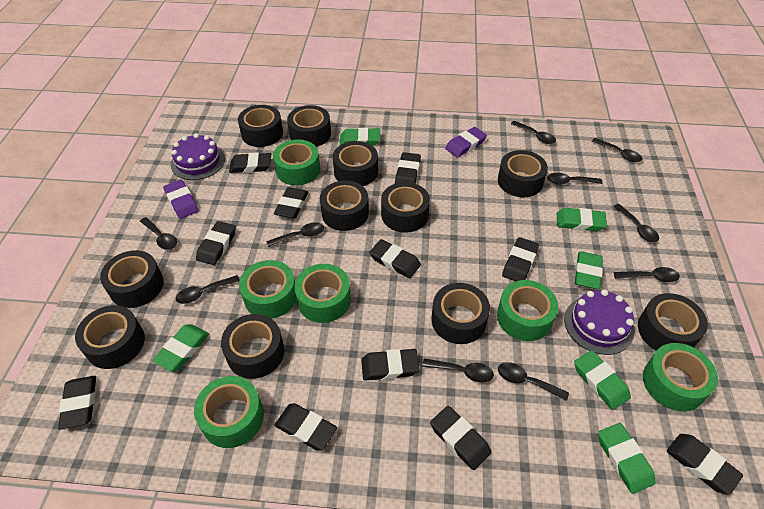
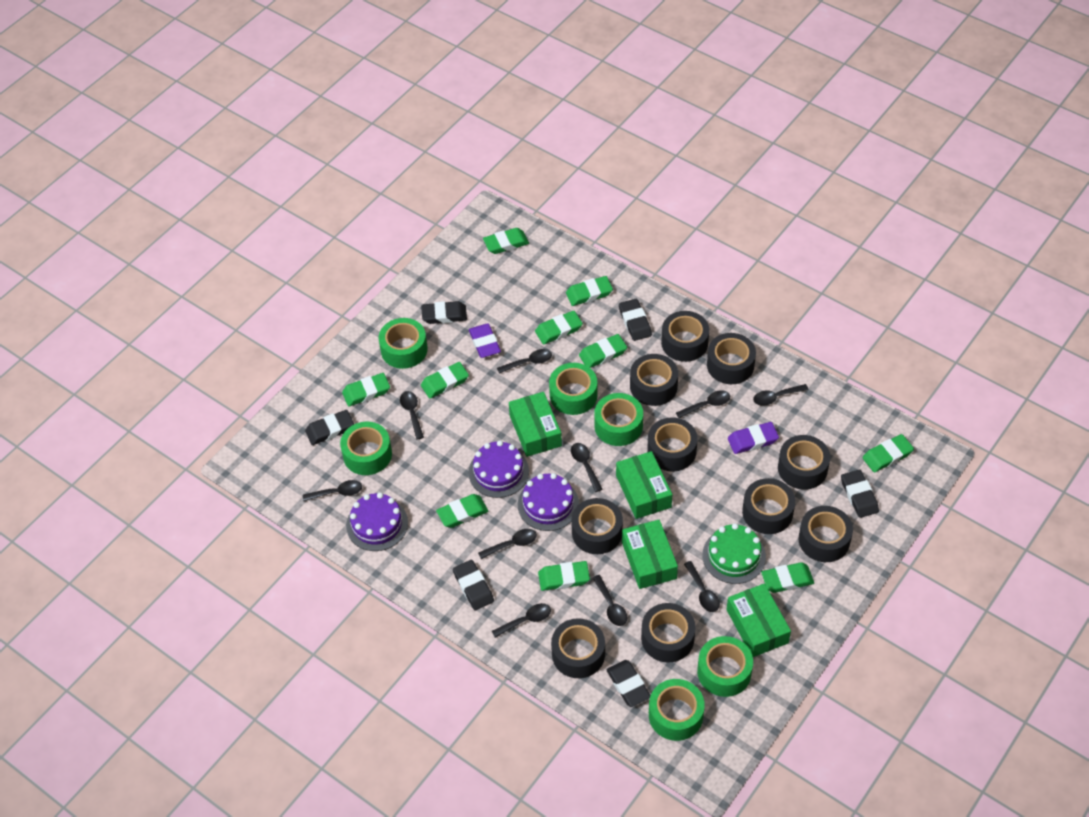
black eraser: [58,376,96,429] [196,221,236,265] [229,152,271,173] [274,187,308,219] [274,403,337,451] [361,349,420,381] [369,239,421,278] [395,152,421,184] [430,406,491,470] [502,237,539,281] [667,434,743,495] = 11 -> [305,410,354,445] [421,301,467,324] [453,560,494,610] [606,660,651,707] [619,299,652,341] [841,470,879,518] = 6
black tape: [75,305,145,369] [100,250,164,308] [221,314,284,379] [238,105,283,147] [287,105,331,147] [320,181,369,231] [333,141,378,186] [381,182,430,233] [431,283,490,344] [498,150,548,197] [638,293,708,351] = 11 -> [551,618,605,678] [571,498,623,554] [630,354,678,406] [641,603,696,663] [647,417,698,471] [661,311,709,362] [707,333,756,384] [742,478,795,534] [778,435,830,490] [798,506,853,562] = 10
green box: none = 0 -> [509,392,562,457] [616,451,672,519] [622,520,678,589] [726,584,791,657] = 4
green cake: none = 0 -> [702,523,766,584] = 1
green eraser: [152,324,209,371] [340,128,380,146] [557,208,607,231] [574,350,631,410] [575,251,603,289] [598,423,656,494] = 6 -> [342,373,390,407] [421,362,469,398] [436,494,488,528] [483,228,529,254] [535,311,583,345] [538,561,590,591] [566,276,613,306] [579,334,627,368] [761,562,814,593] [862,434,914,473] = 10
purple cake: [171,133,225,180] [564,289,635,355] = 2 -> [346,492,408,551] [468,440,529,498] [518,473,579,531] = 3

